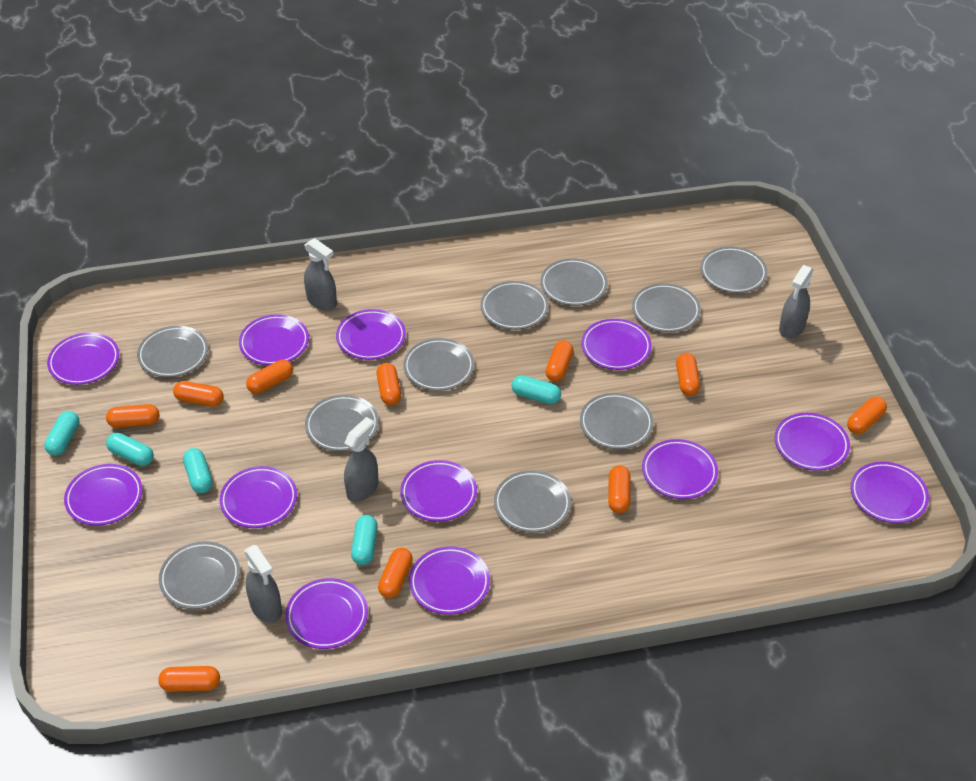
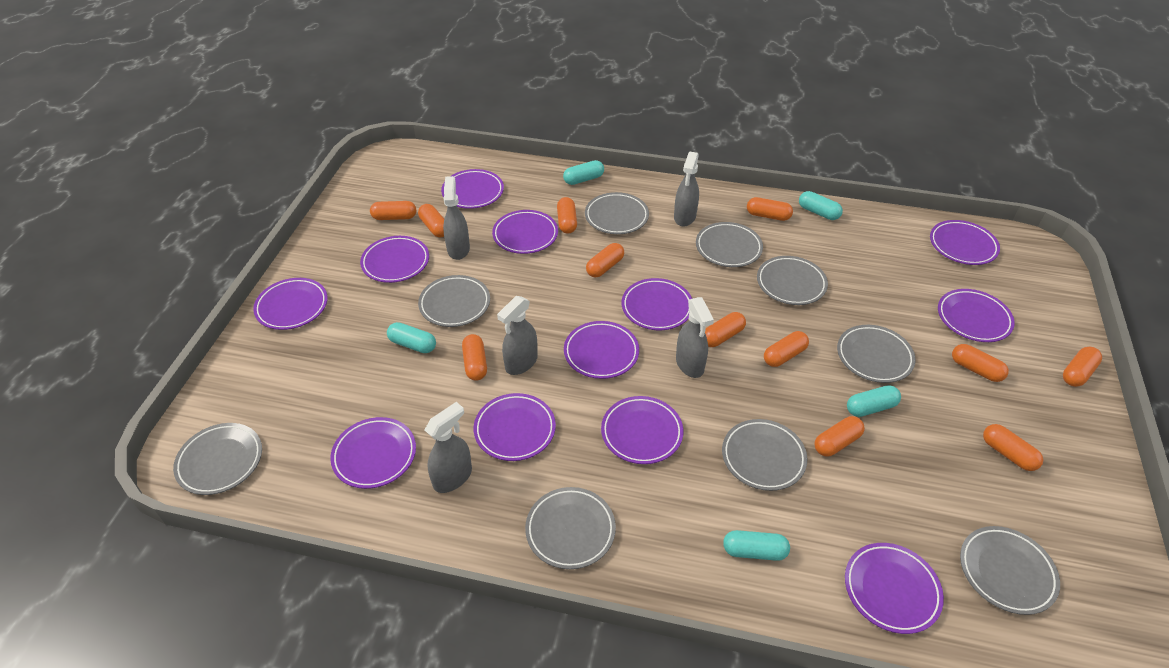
grey plate: [137,326,208,377] [159,541,240,609] [305,395,379,451] [403,338,474,391] [480,281,549,330] [494,470,571,533] [540,259,608,306] [580,393,654,449] [632,283,701,332] [700,247,768,293] = 10 -> [173,423,262,495] [418,275,490,327] [525,487,616,569] [585,192,649,234] [696,222,763,267] [722,419,808,491] [757,256,828,305] [837,325,916,383] [960,526,1060,615] = 9
grey spray bottle: [244,545,282,623] [304,238,337,311] [344,417,378,502] [779,265,814,339] = 4 -> [425,402,472,493] [443,176,470,260] [497,296,538,375] [674,152,699,226] [676,297,714,378] = 5
orange capsule: [106,404,159,428] [158,666,220,692] [173,381,224,407] [246,360,293,394] [377,363,401,406] [378,548,413,598] [545,340,574,382] [608,465,631,513] [676,353,700,396] [847,397,887,434] = 10 -> [370,201,416,220] [418,204,444,237] [462,334,487,381] [557,197,577,234] [586,243,624,277] [705,312,746,347] [747,197,793,221] [764,331,809,367] [815,416,865,457] [952,344,1009,382] [983,424,1043,471] [1063,347,1102,387] = 12

